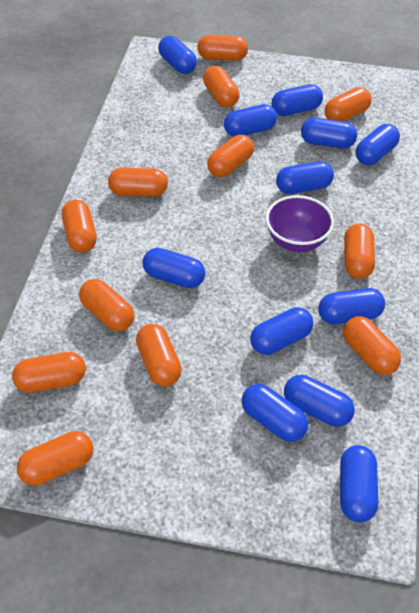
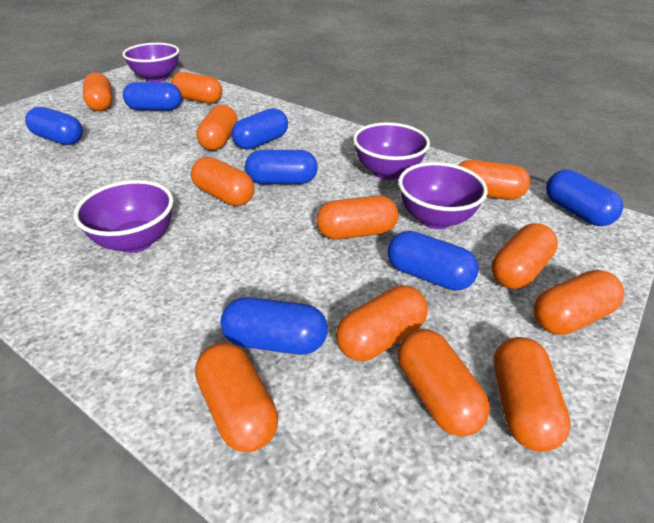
blue capsule: [143,248,205,288] [158,36,197,74] [224,104,277,137] [242,384,309,442] [250,307,314,355] [271,84,323,116] [276,161,334,194] [284,375,355,427] [301,118,357,149] [318,288,385,324] [340,445,378,522] [356,124,400,165] = 12 -> [25,107,83,145] [123,82,182,110] [221,297,328,355] [232,108,288,150] [245,150,318,184] [388,231,479,291] [546,170,623,226] = 7
purple bowl: [266,195,334,252] = 1 -> [73,180,174,253] [122,43,179,82] [353,122,430,180] [398,162,488,229] = 4

